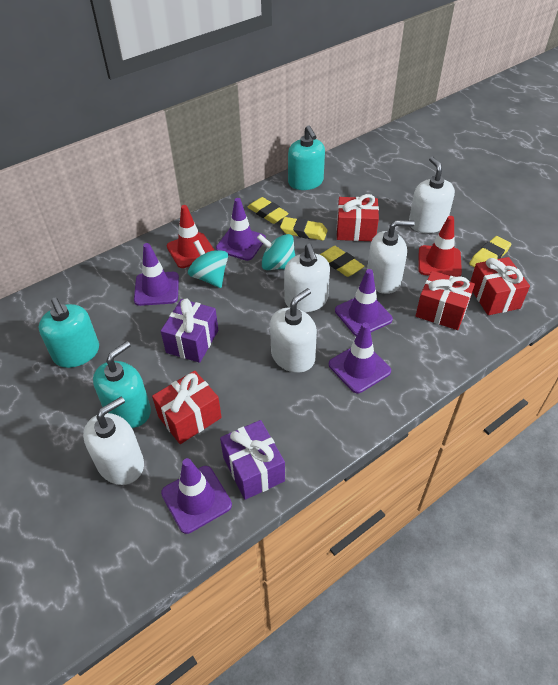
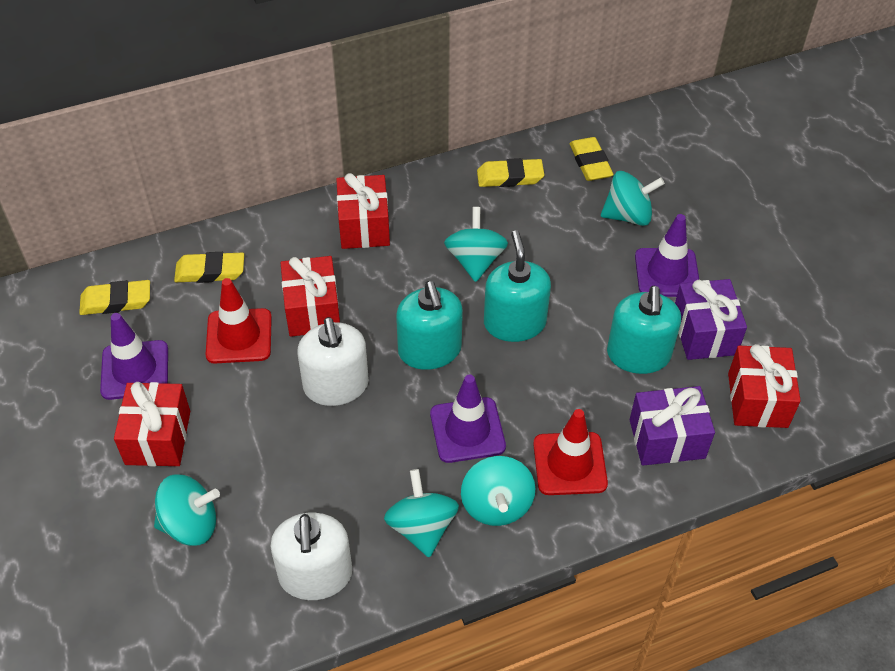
purple traffic cone: [134,243,179,306] [161,458,232,534] [216,198,266,261] [329,323,391,393] [335,269,393,336] = 5 -> [100,313,168,400] [430,375,506,463] [635,214,699,297] = 3
turquoise spinning top: [188,240,228,288] [257,234,295,270] = 2 -> [154,474,220,546] [384,469,459,557] [444,207,508,282] [461,456,536,526] [601,171,665,226] = 5
white soap dispenser: [83,397,144,485] [270,288,317,373] [284,244,330,312] [367,220,414,294] [409,157,455,233] = 5 -> [270,513,352,600] [297,317,369,406] = 2

